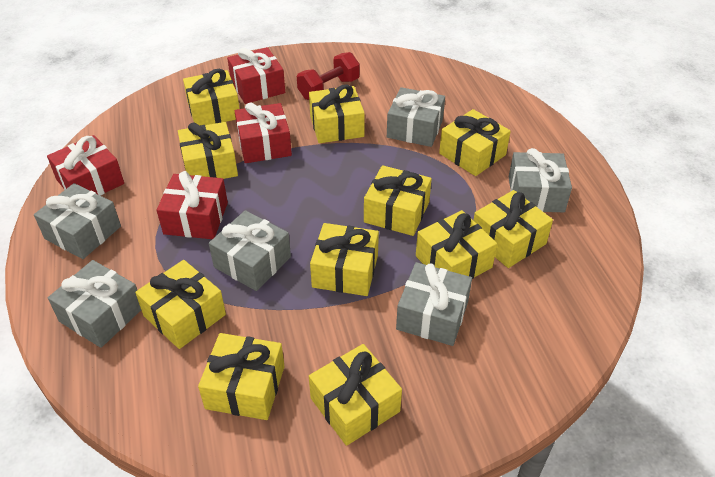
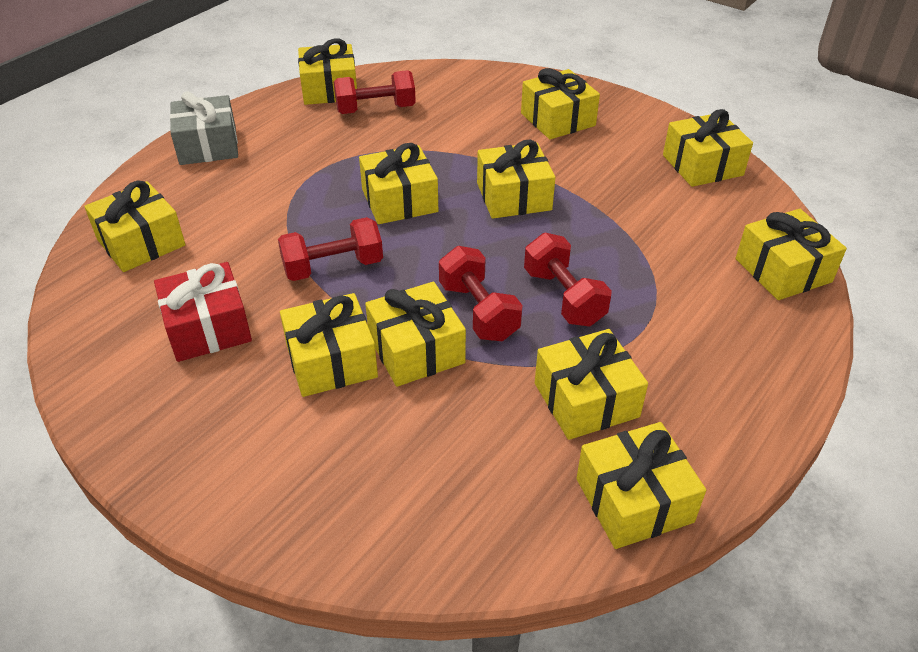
grey gift: [34,183,121,259] [48,260,141,348] [209,210,291,291] [387,87,445,147] [396,262,472,346] [509,148,572,212] = 6 -> [170,91,238,165] = 1
red dumbbell: [297,52,360,100] = 1 -> [278,217,383,281] [334,70,416,114] [439,246,522,341] [524,233,612,326] = 4
red gift: [47,135,124,196] [157,171,228,239] [227,47,285,104] [235,103,292,163] = 4 -> [154,262,252,362] = 1

